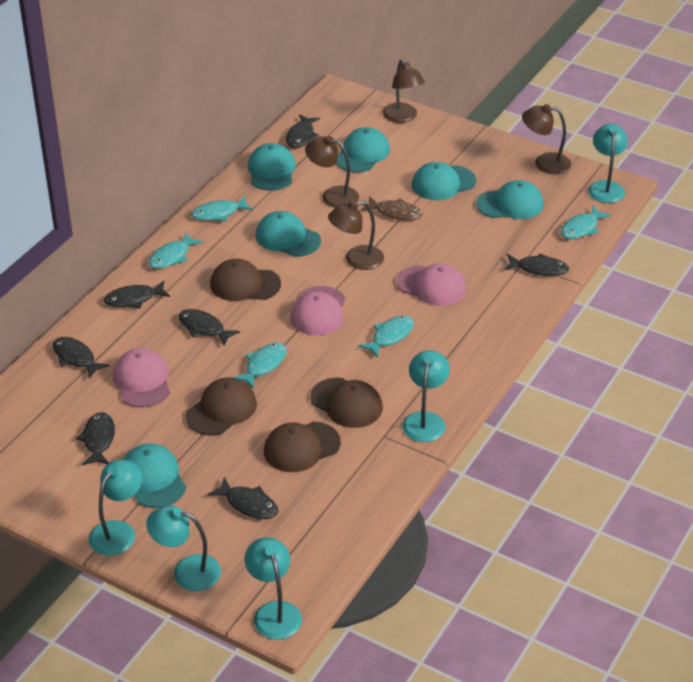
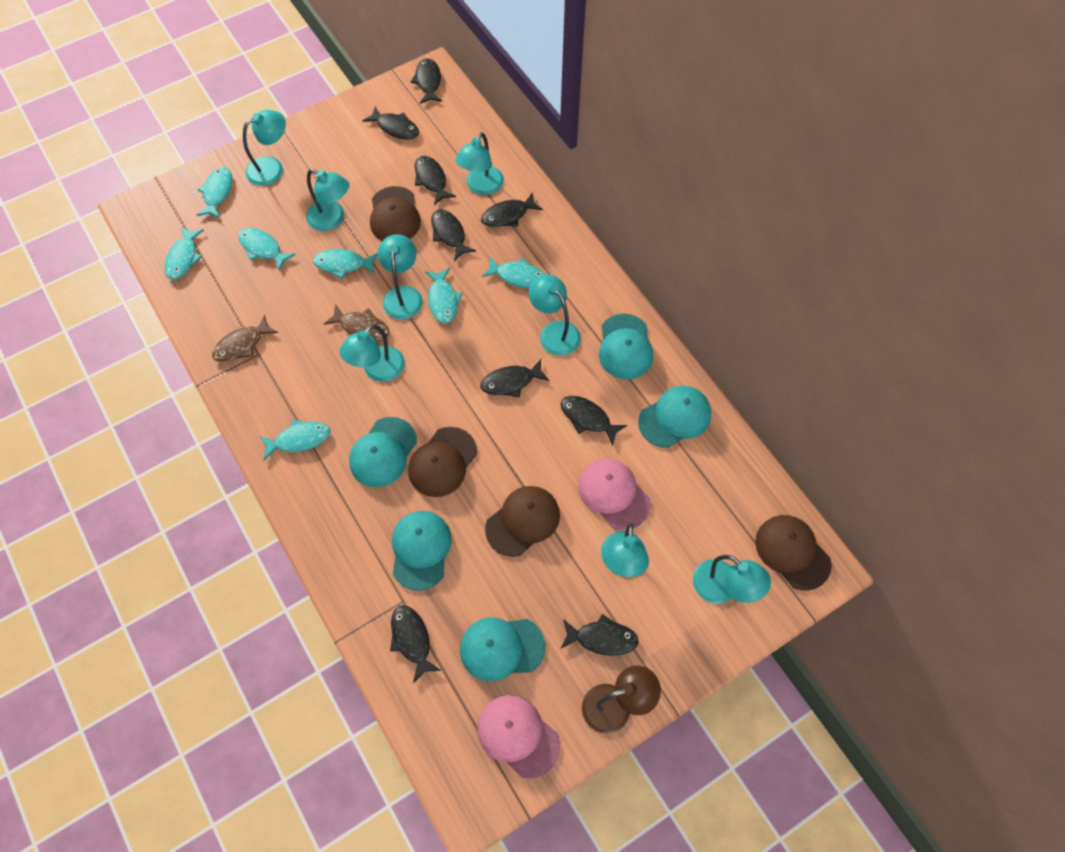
black fish: [53,337,109,379] [76,412,115,465] [104,281,170,308] [179,309,240,346] [208,477,278,519] [286,114,320,148] [504,253,569,276] = 7 -> [362,106,419,140] [390,605,441,683] [411,58,442,104] [415,156,456,205] [431,209,476,261] [481,192,543,227] [481,359,550,397] [561,396,627,446] [561,614,639,656] = 9
brown fish: [361,196,423,220] = 1 -> [212,315,278,362] [324,304,389,341] = 2
brown lamp: [305,136,359,208] [328,201,384,270] [383,59,425,123] [522,104,571,174] = 4 -> [582,666,661,734] = 1
pink cap: [113,348,170,408] [290,286,345,336] [397,263,466,306] = 3 -> [477,695,560,779] [578,459,651,530] = 2
turquoise cap: [123,443,186,508] [248,143,296,191] [256,211,321,257] [336,127,390,172] [412,162,476,200] [476,180,543,219] = 6 -> [349,417,417,487] [392,511,452,591] [460,618,545,681] [599,314,653,379] [638,386,711,448] = 5
turquoise fish: [148,232,203,269] [191,196,253,221] [232,342,287,388] [358,315,414,358] [561,206,611,239] = 5 -> [165,226,204,280] [197,167,232,218] [238,228,296,270] [259,420,331,460] [313,249,378,279] [425,268,462,324] [482,257,545,288] = 7
turquoise lamp: [89,460,142,556] [146,506,221,591] [244,537,302,640] [402,350,450,442] [588,124,628,203] = 5 -> [243,110,286,186] [306,169,349,231] [339,324,405,382] [378,234,423,320] [455,132,504,195] [529,274,580,356] [601,523,649,577] [693,555,771,604] = 8

